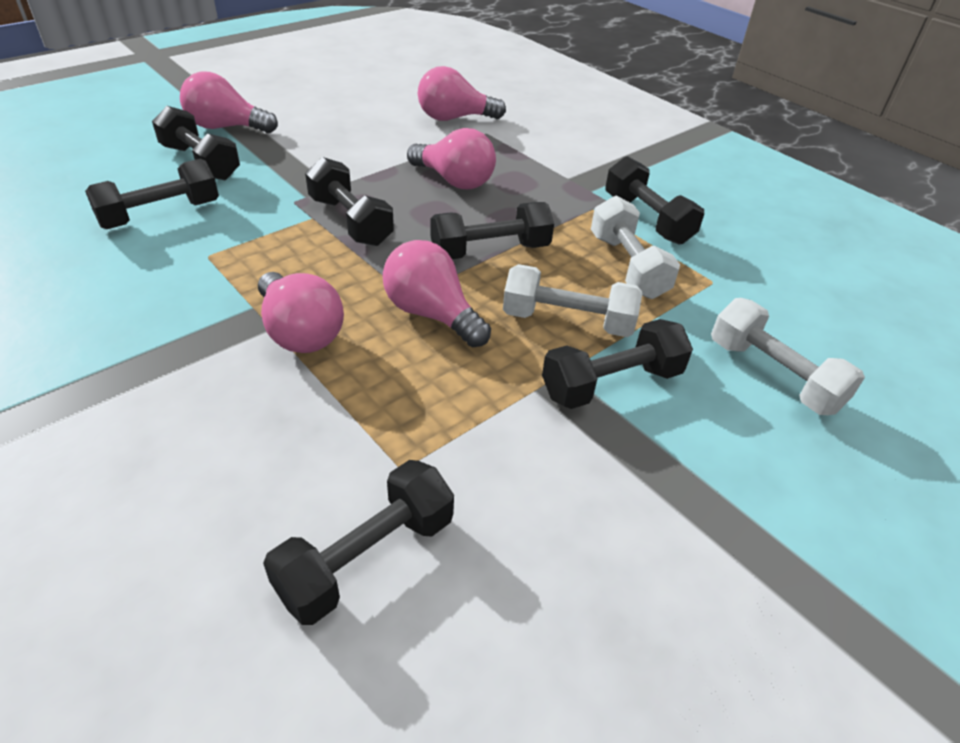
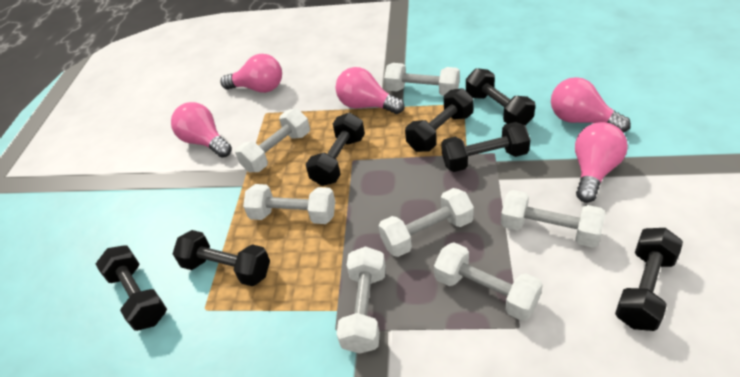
white dumbbell: [503,264,643,337] [591,196,680,299] [711,298,865,415] = 3 -> [235,108,310,172] [243,184,335,224] [336,246,386,354] [378,188,474,257] [384,63,460,96] [434,242,543,321] [501,190,605,247] = 7

